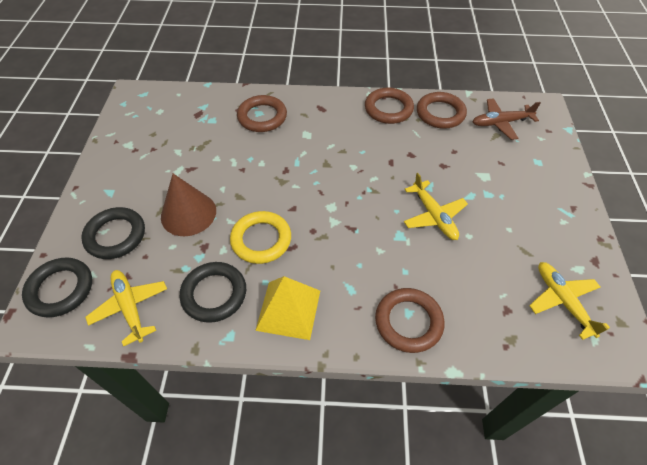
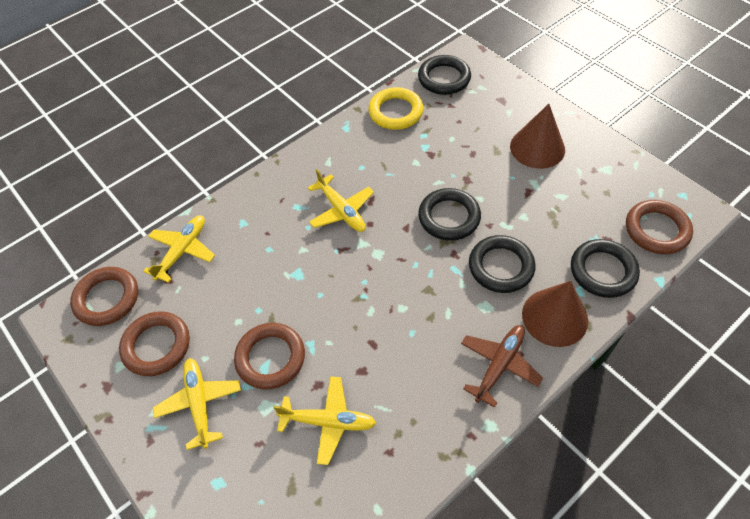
black ring: [22,257,92,318] [81,207,145,259] [180,262,246,323] = 3 -> [418,55,471,95] [418,188,481,241] [469,235,536,293] [571,239,640,298] = 4
brown cone: [161,174,216,236] = 1 -> [510,104,565,169] [522,281,588,347] = 2
yellow plane: [85,270,167,346] [404,173,468,240] [529,262,610,340] = 3 -> [143,216,215,283] [153,358,241,450] [273,376,376,465] [308,169,374,232] = 4
yellow pyramid: [255,276,320,340] = 1 -> none = 0

